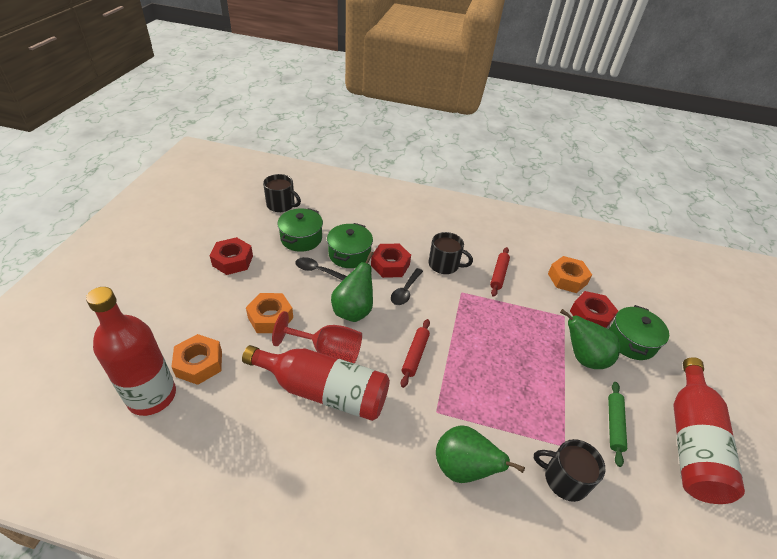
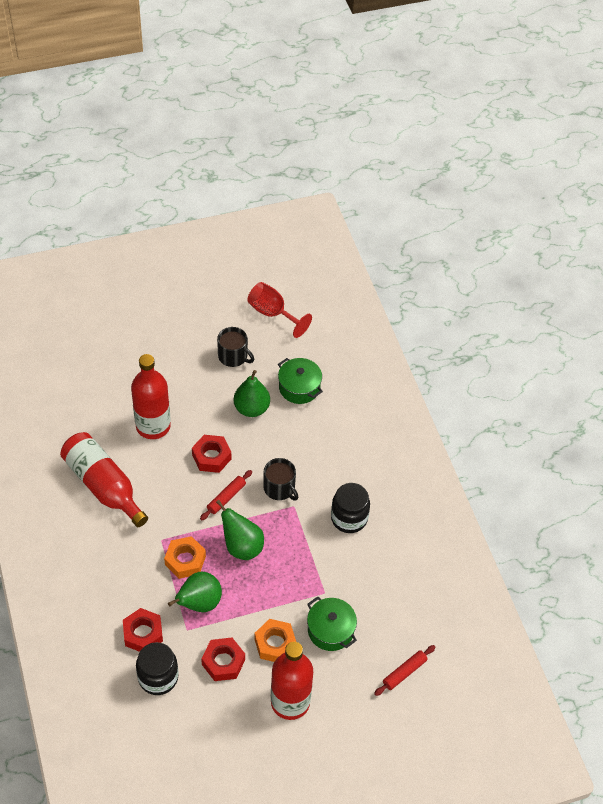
black jar: none = 0 -> [136,642,178,695] [331,483,370,533] = 2
black mug: [263,174,301,212] [429,232,473,274] [534,439,605,502] = 3 -> [217,327,254,367] [263,458,299,501] = 2
black spoon: [295,257,347,280] [391,268,423,305] = 2 -> none = 0
green pot: [277,208,323,252] [327,223,373,268] [609,305,669,360] = 3 -> [278,358,323,404] [307,596,357,651] = 2
green rolling pin: [608,382,627,467] = 1 -> none = 0
orange nut: [171,334,222,385] [246,293,293,333] [548,256,592,293] = 3 -> [164,536,206,579] [254,619,296,662] = 2

